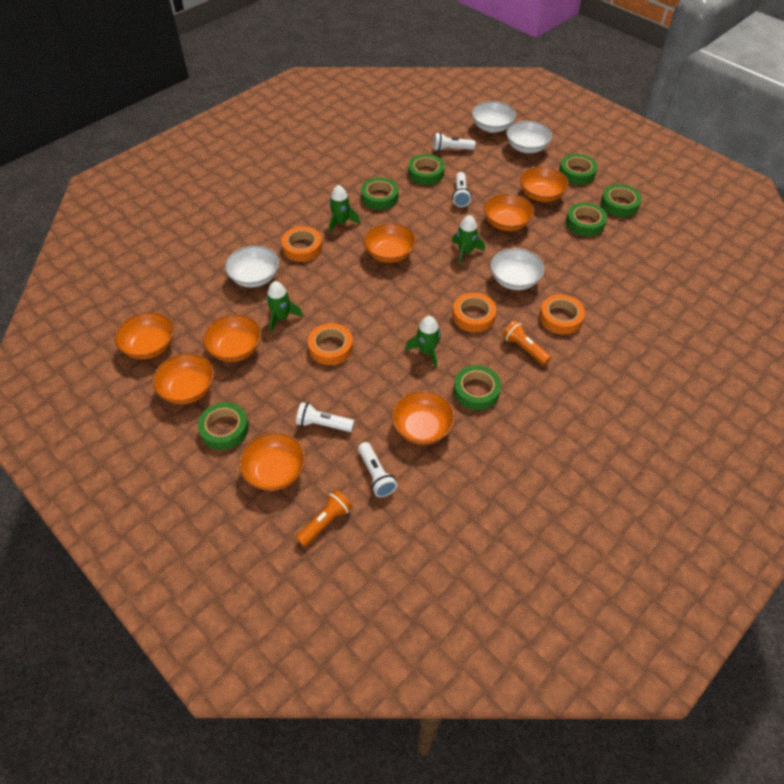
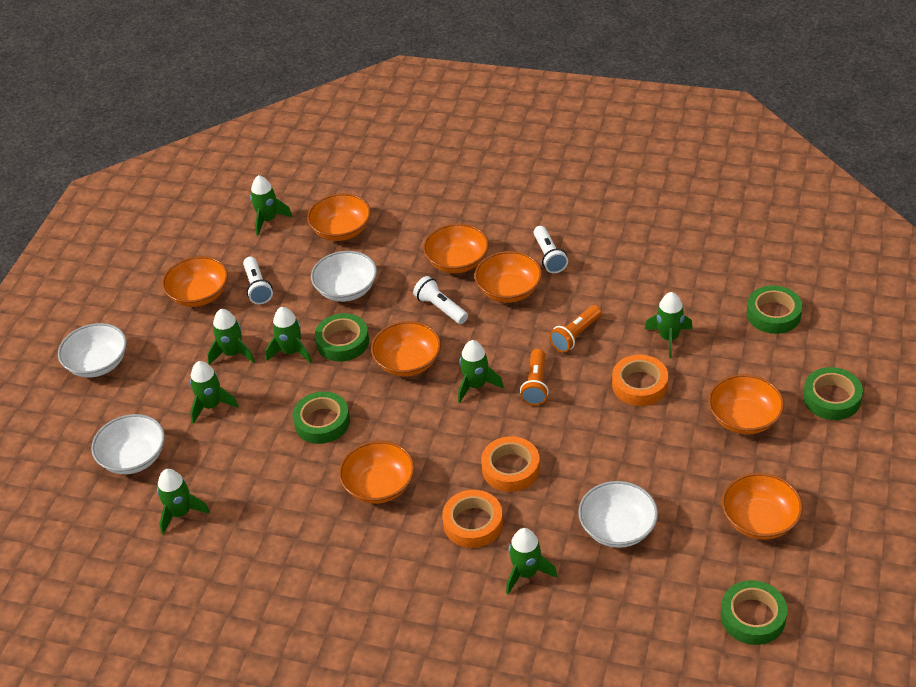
green rocket: [266,281,303,333] [329,185,360,233] [405,316,441,368] [452,215,485,266] = 4 -> [157,469,210,535] [190,361,239,424] [207,309,255,365] [250,175,293,236] [265,307,312,364] [458,340,504,403] [506,528,558,594] [645,292,693,358] = 8
green tape: [198,402,249,450] [361,178,398,210] [408,154,445,185] [454,365,501,410] [559,154,597,185] [566,203,607,236] [601,184,642,217] = 7 -> [292,391,350,444] [315,313,369,362] [721,580,787,645] [747,285,802,334] [803,367,863,420] = 5
orange tape: [282,226,322,262] [308,323,353,365] [453,293,497,332] [539,295,585,334] = 4 -> [442,490,503,548] [481,436,540,492] [612,355,668,406] = 3
white flashlight: [296,402,354,432] [358,442,397,497] [434,132,475,151] [452,172,472,207] = 4 -> [243,257,273,304] [413,276,468,324] [533,226,568,273] = 3

